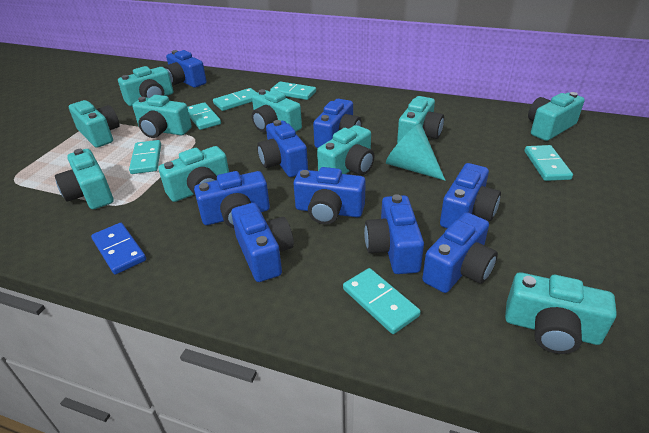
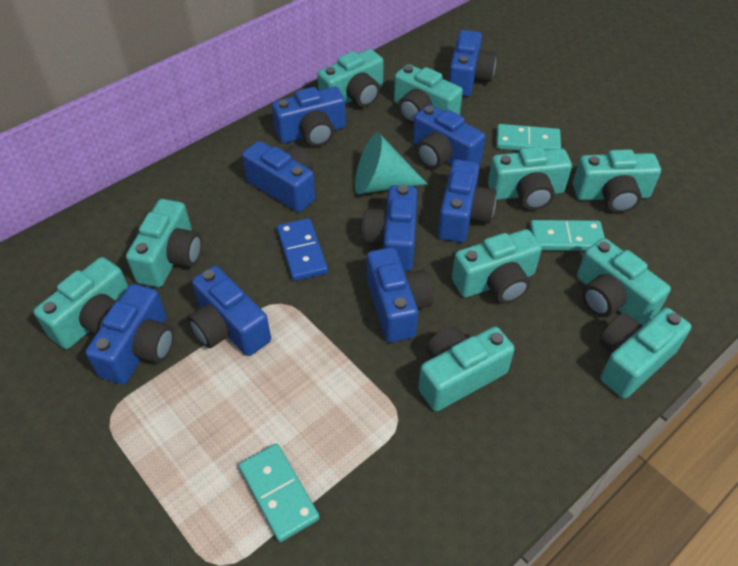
turquoise domino: [129,140,161,174] [187,102,221,130] [213,88,257,111] [270,81,316,100] [343,268,421,334] [525,145,573,181] = 6 -> [239,444,320,542] [496,124,561,151] [530,220,605,251] = 3

